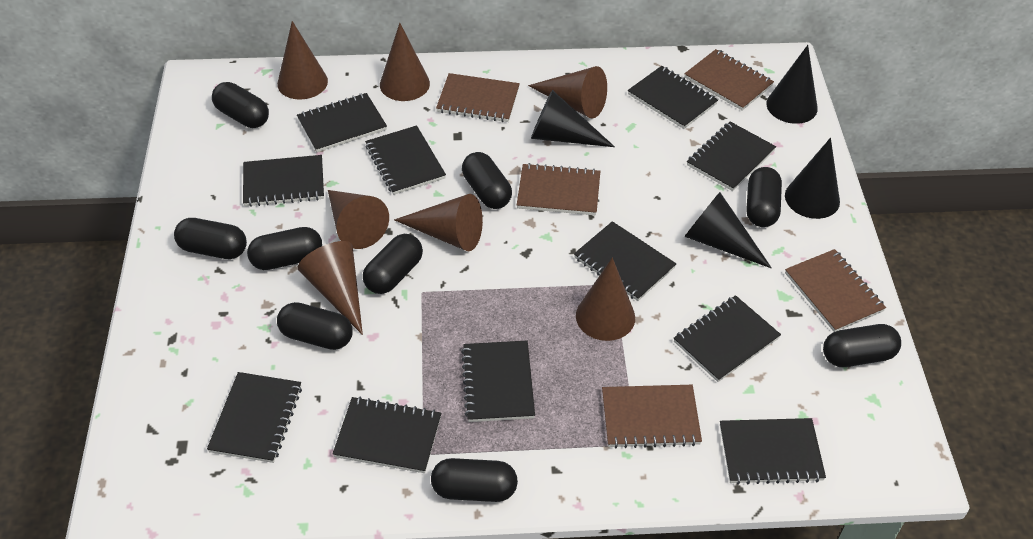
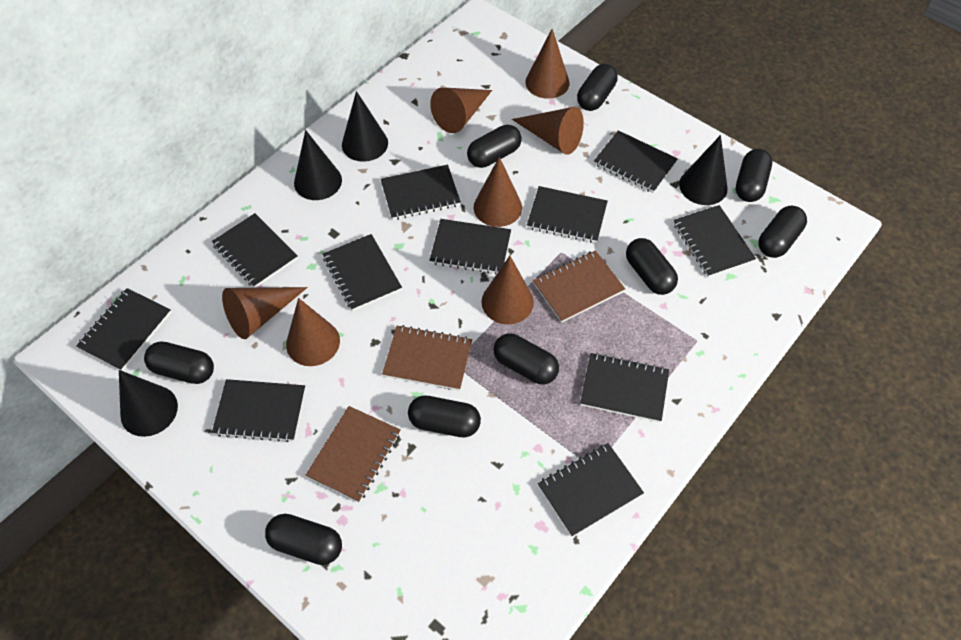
brown notebook: [436,73,520,122] [517,163,600,215] [602,385,702,448] [684,49,774,111] [785,249,886,332] = 5 -> [306,406,401,503] [382,325,472,391] [533,250,625,323] = 3

